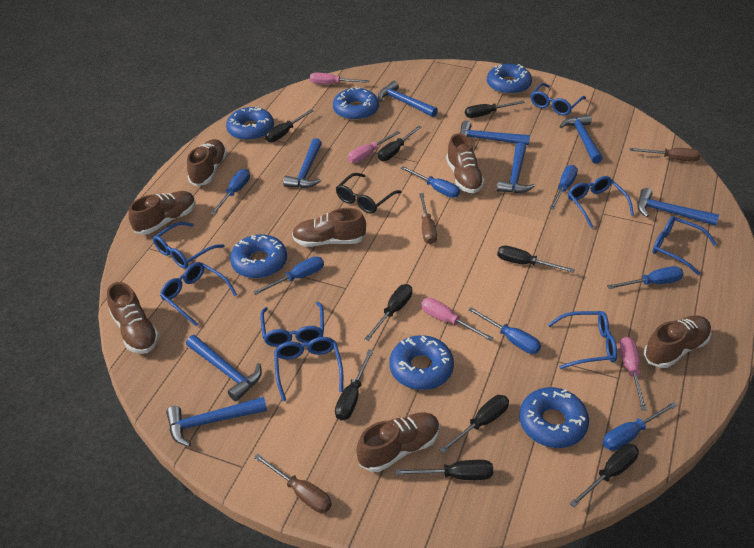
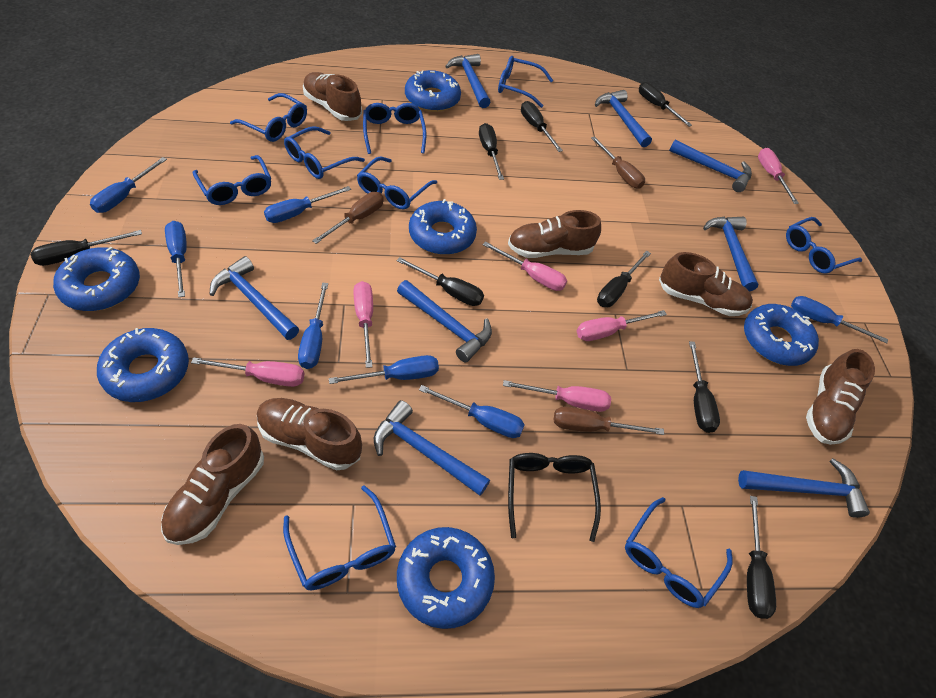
black screwdriver: [265,109,314,142] [335,349,373,420] [364,284,412,341] [378,125,421,161] [396,460,493,480] [440,395,509,454] [465,101,525,118] [497,246,575,273] [570,444,639,507] = 9 -> [30,230,142,266] [396,257,484,306] [479,123,504,180] [521,101,563,152] [597,251,651,307] [639,82,692,127] [689,341,720,433] [747,496,776,619] = 8
blue glasses: [153,222,225,269] [160,262,237,326] [260,302,324,347] [274,337,343,401] [531,83,586,116] [548,311,617,369] [568,176,634,228] [652,216,716,275] = 8 -> [193,155,271,205] [230,93,307,142] [283,485,396,590] [284,127,365,179] [357,157,437,210] [363,103,426,154] [498,56,553,108] [625,497,733,608] [786,217,862,274] = 9
brown shoe: [107,282,159,354] [128,191,196,235] [187,139,227,186] [292,208,366,247] [357,413,440,472] [446,134,485,193] [644,315,711,368] = 7 -> [161,424,264,545] [257,398,362,471] [303,72,362,121] [508,210,601,258] [659,252,753,316] [806,349,875,445] = 6
pink screwdriver: [310,73,369,84] [348,131,400,163] [421,298,494,341] [619,337,647,410] = 4 -> [191,357,304,387] [354,281,373,368] [482,241,567,291] [503,380,611,412] [577,310,667,341] [758,148,799,204] = 6

